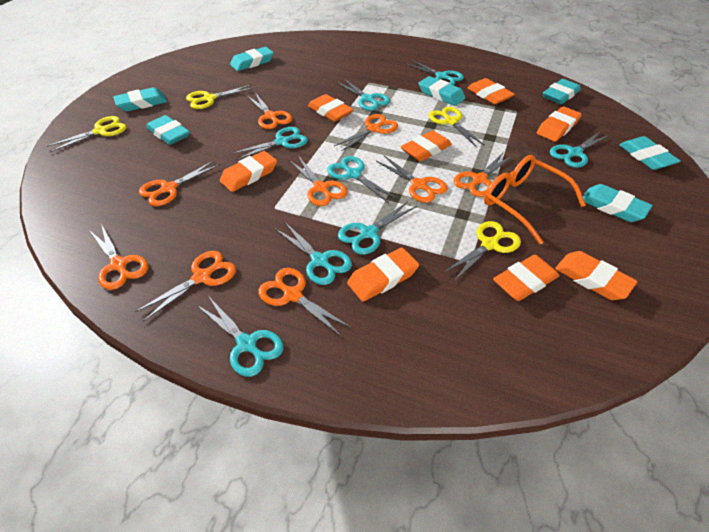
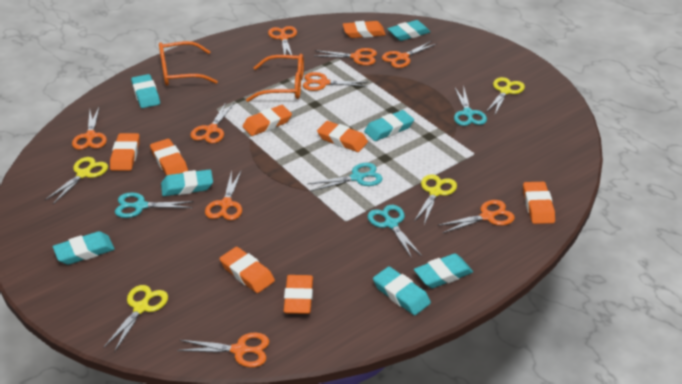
orange glasses: [484,155,586,244] = 1 -> [159,41,218,86] [246,54,304,102] = 2
turquoise scissors: [197,296,284,377] [231,127,308,161] [275,222,352,285] [327,156,397,203] [336,78,390,111] [338,201,417,255] [405,60,464,85] [550,131,610,168] = 8 -> [115,192,194,218] [308,163,383,191] [368,205,422,258] [454,88,487,126] = 4

